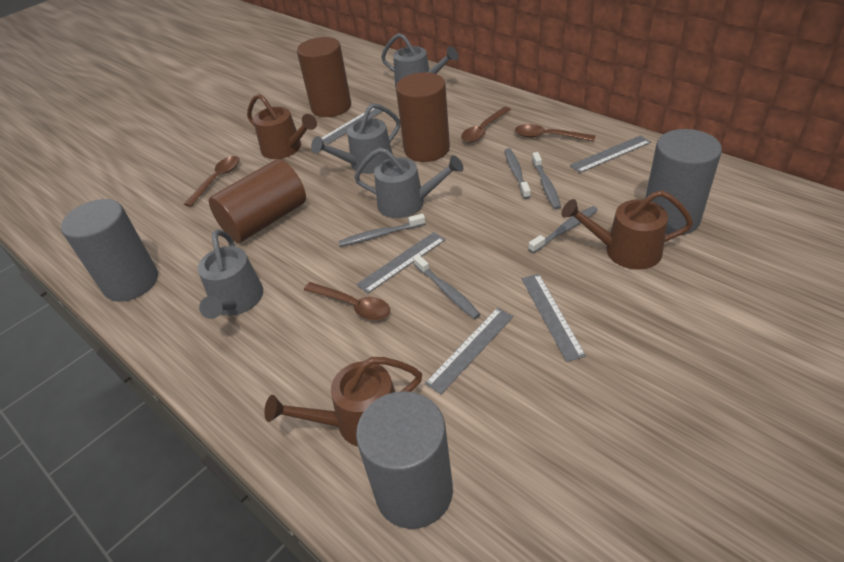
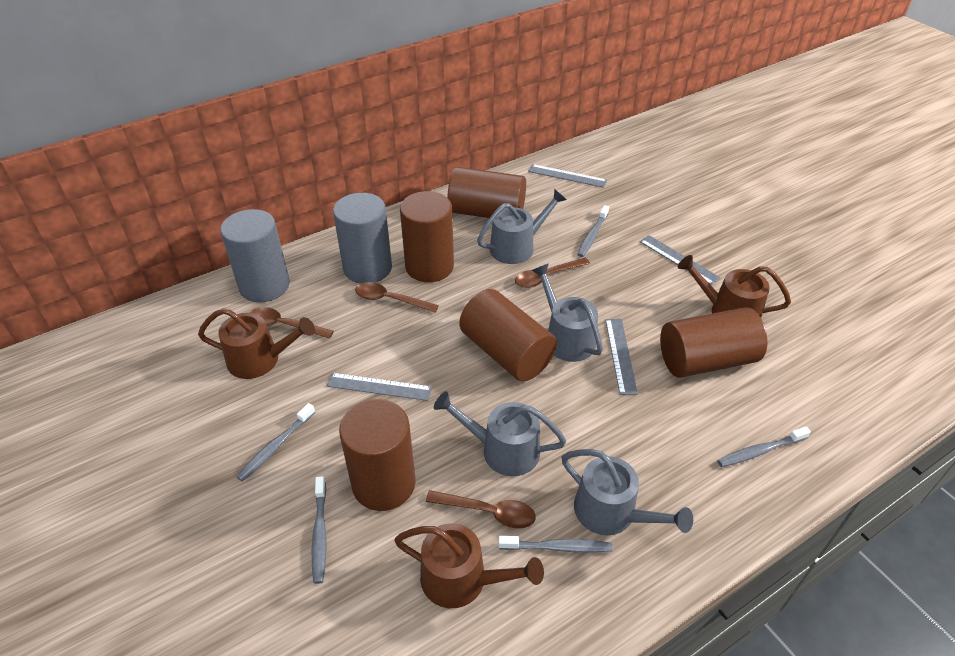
brown cylinder: [209,159,306,243] [297,37,351,117] [396,72,450,162] = 3 -> [339,399,416,511] [400,191,454,282] [447,167,526,218] [459,289,557,381] [660,307,767,378] = 5
grey cylinder: [61,199,158,302] [356,391,453,529] [645,129,722,235] = 3 -> [220,209,290,303] [333,193,392,284] = 2
grey ruler: [322,108,383,144] [356,232,445,294] [425,308,513,394] [522,274,586,362] [570,135,651,173] = 5 -> [327,373,432,401] [528,164,607,188] [605,319,638,395] [640,235,721,285] = 4

